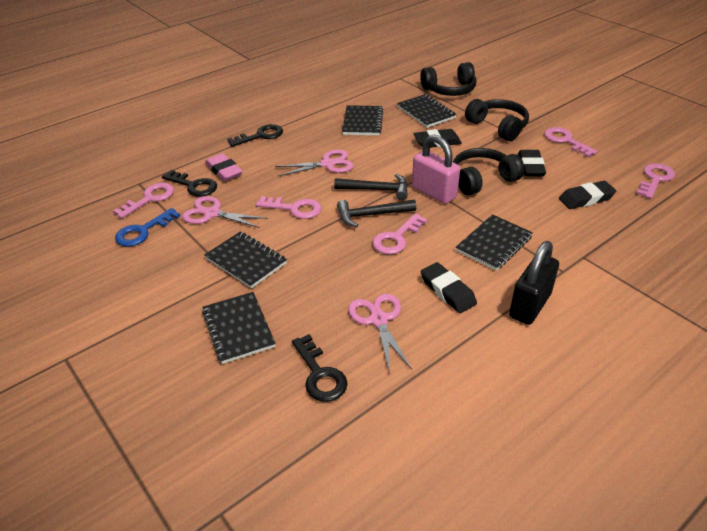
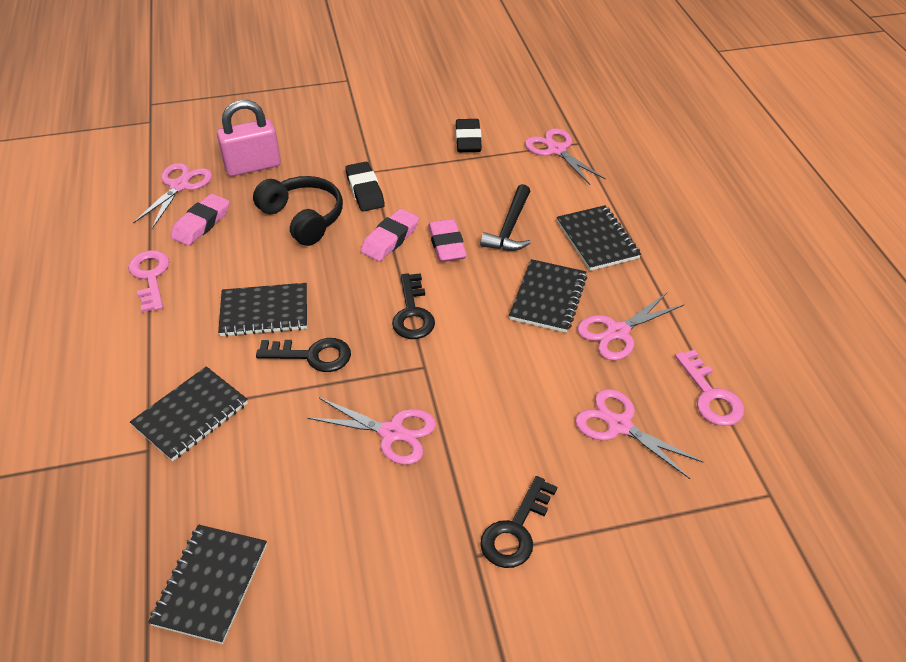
black eraser: [414,129,462,148] [421,262,477,313] [518,150,546,176] [559,181,616,209] = 4 -> [345,162,385,212] [456,119,482,152] = 2
black hammer: [334,174,408,200] [337,200,416,227] = 2 -> [480,184,531,251] = 1
black headphones: [420,62,476,96] [453,148,524,195] [465,99,529,141] = 3 -> [253,176,343,246] = 1
black padlock: [509,241,559,325] = 1 -> none = 0
blue key: [115,208,180,247] = 1 -> none = 0
pink eraser: [205,153,242,181] = 1 -> [170,194,229,246] [360,209,419,262] [428,219,467,262] = 3
pink key: [113,183,174,218] [256,196,321,219] [372,213,428,254] [544,127,598,157] [637,163,675,199] = 5 -> [128,250,169,313] [675,349,744,426] = 2
pink scissors: [182,196,268,228] [275,149,354,176] [348,294,412,372] = 3 -> [133,163,212,229] [308,398,436,465] [525,128,606,185] [575,389,703,479] [577,293,684,360] = 5

